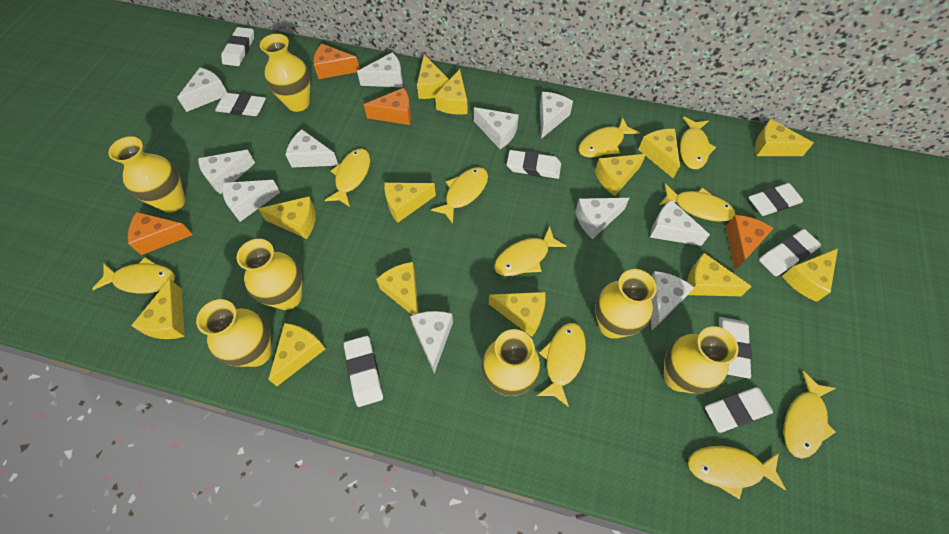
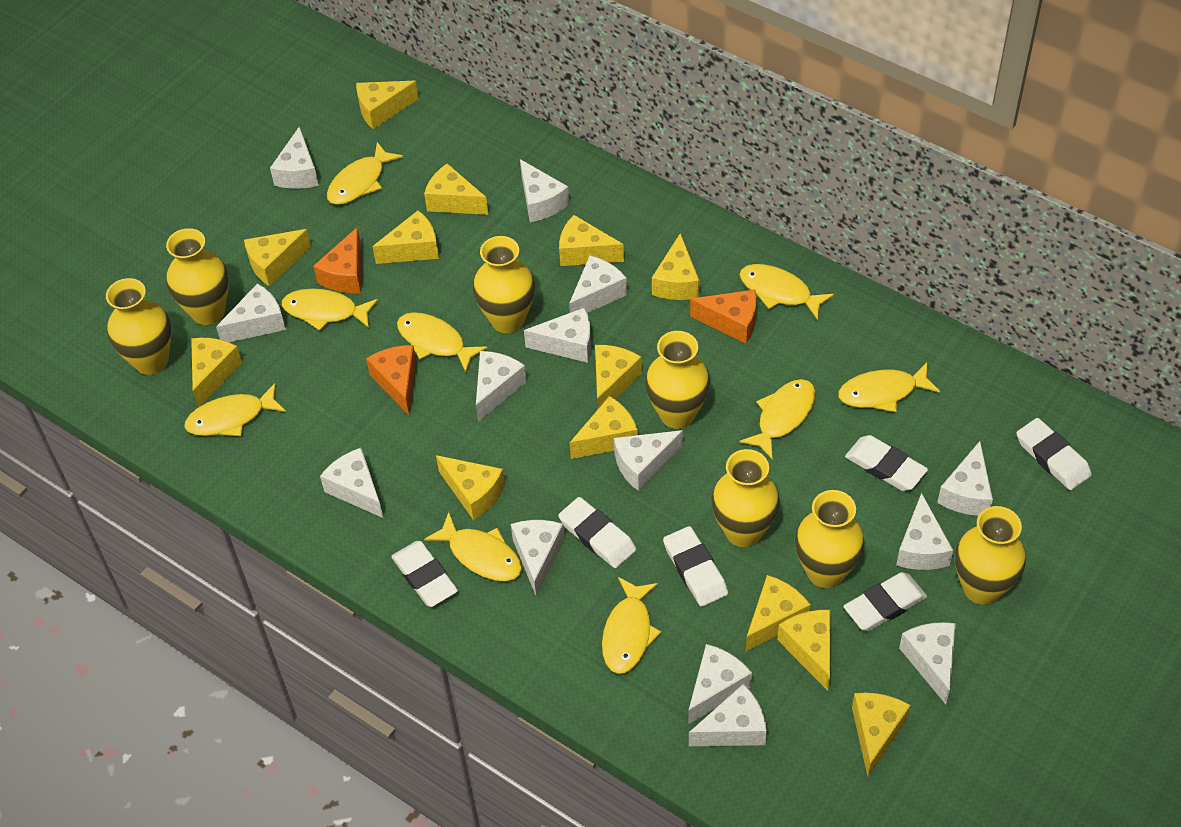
orange cheese: [128,212,193,255] [313,44,360,79] [364,88,411,125] [726,215,774,270] = 4 -> [313,227,361,293] [366,345,416,415] [690,290,757,344] = 3
white cheese: [177,68,227,112] [198,150,255,194] [222,180,280,222] [285,129,338,168] [357,52,403,87] [410,311,453,373] [474,107,519,149] [540,92,573,139] [575,198,629,239] [650,200,710,246] [651,271,694,330] = 11 -> [216,283,286,342] [270,126,319,189] [320,448,383,518] [476,351,527,422] [511,520,565,597] [520,159,569,222] [524,308,591,363] [569,256,627,313] [614,430,683,491] [688,644,752,725] [689,684,767,746] [896,493,953,570] [899,622,956,704] [937,441,993,516] = 14
white eraser: [215,93,266,116] [221,27,254,66] [344,336,383,407] [507,150,561,179] [705,387,773,433] [719,317,752,379] [748,183,803,216] [759,229,821,276] = 8 -> [391,541,458,607] [558,497,636,568] [663,526,728,607] [843,572,927,631] [845,435,928,491] [1016,418,1092,490] = 6
yellow fish: [92,257,175,294] [324,149,370,207] [431,167,488,224] [494,226,567,276] [537,323,586,407] [578,117,640,158] [659,184,735,222] [680,117,716,169] [688,446,786,499] [784,371,836,459] = 10 -> [184,383,286,436] [282,288,378,331] [327,142,403,205] [397,312,488,372] [424,512,522,581] [602,577,661,674] [740,264,834,320] [740,379,816,459] [838,363,940,412] = 9

